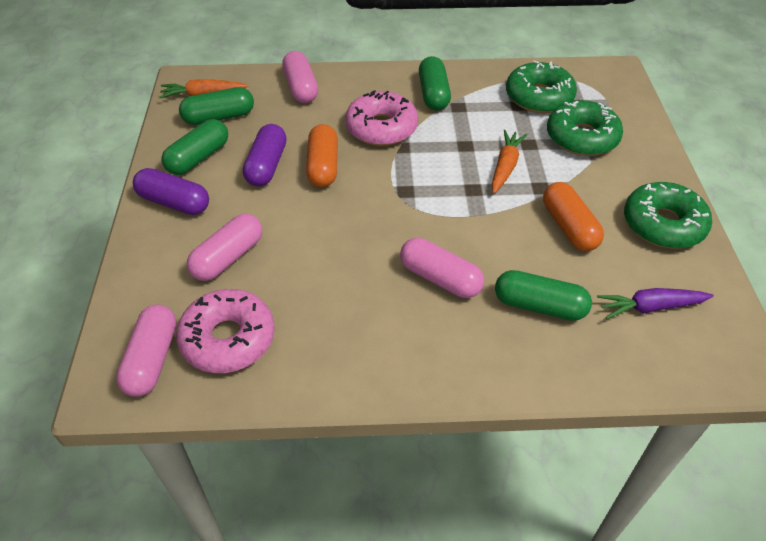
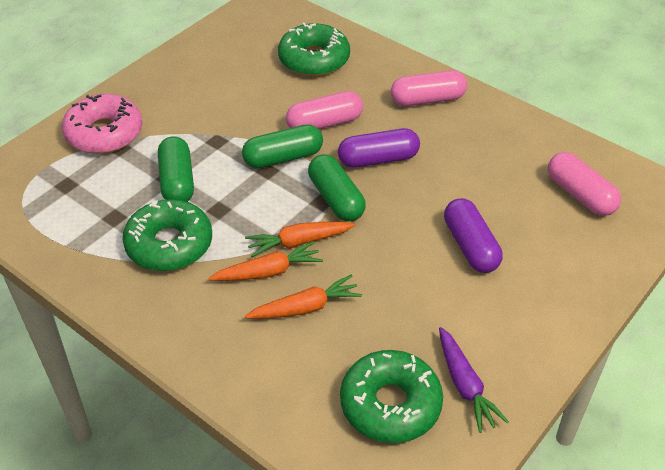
green capsule: [162,119,228,175] [179,87,254,125] [419,56,451,111] [495,270,592,321] = 4 -> [158,136,194,202] [242,124,323,168] [308,154,366,222] = 3
orange capsule: [306,124,338,187] [543,182,604,251] = 2 -> none = 0
orange carrot: [159,79,248,98] [492,130,527,194] = 2 -> [209,241,323,281] [245,222,355,257] [245,274,362,319] = 3
pink capsule: [116,305,176,397] [187,214,262,281] [282,51,318,103] [400,238,484,298] = 4 -> [286,91,363,129] [390,70,467,107] [548,152,621,216] = 3
pink donut: [176,289,275,373] [345,90,418,146] = 2 -> [62,94,142,154] = 1

